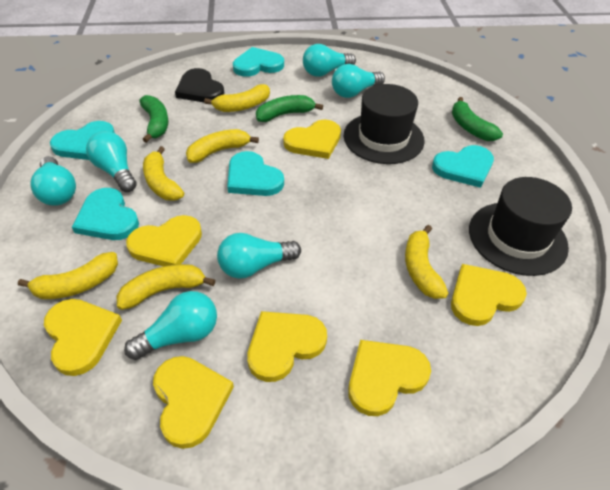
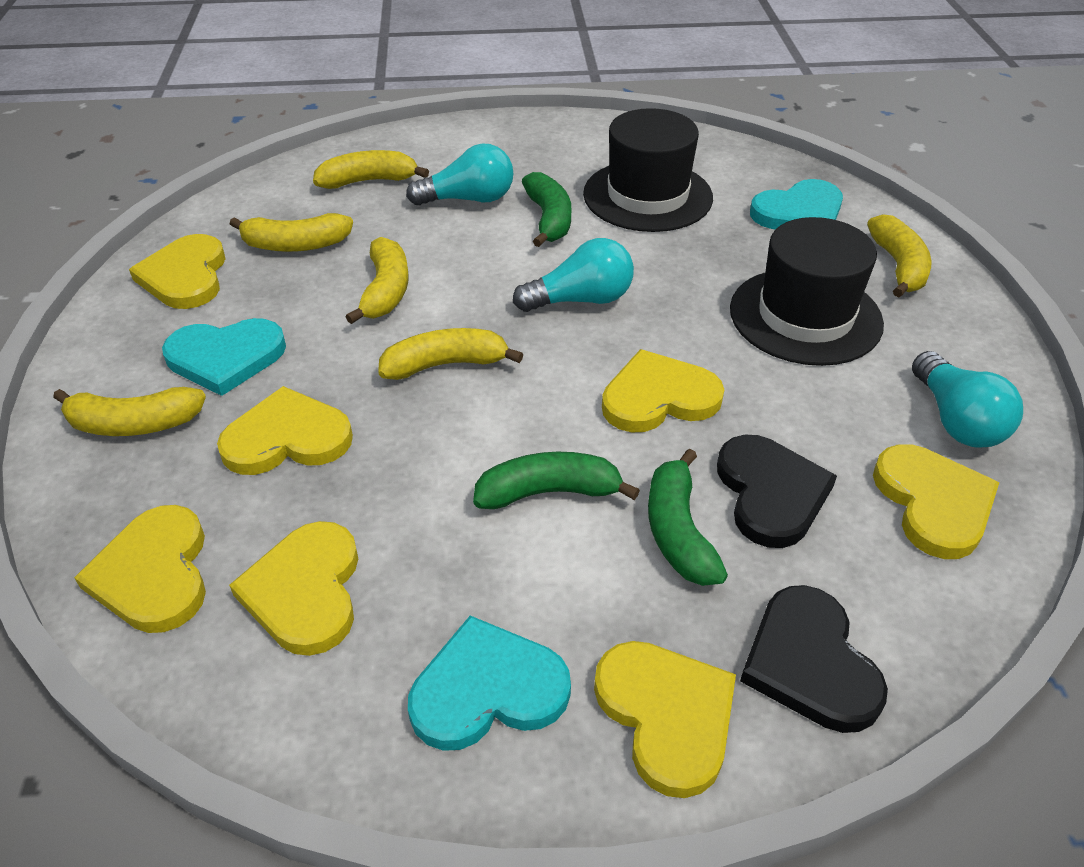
black heart: [175,68,224,102] = 1 -> [717,435,837,548] [740,585,888,733] = 2
turquoise heart: [50,121,115,160] [72,188,139,240] [227,151,284,196] [233,47,284,77] [432,145,494,188] = 5 -> [162,318,286,396] [408,616,571,751] [750,179,843,230] = 3
turquoise light bulb: [30,156,76,206] [86,131,137,192] [124,291,217,360] [217,233,301,279] [303,44,356,77] [332,64,385,98] = 6 -> [406,144,514,206] [513,238,634,312] [912,351,1023,448] = 3

